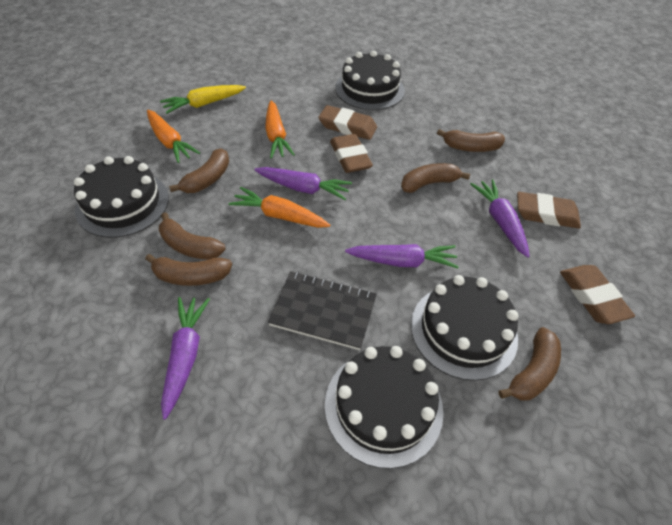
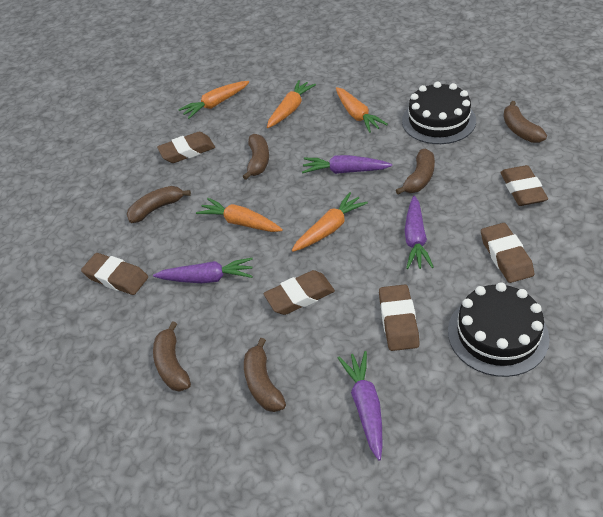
black cake: [74,156,169,238] [325,346,443,469] [335,51,405,110] [411,275,519,381] = 4 -> [402,81,476,144] [448,282,549,377] = 2
black notebook: [268,271,377,350] = 1 -> none = 0
brown eraser: [318,105,377,140] [330,134,373,173] [517,192,581,229] [560,265,635,324] = 4 -> [81,253,148,295] [157,132,215,163] [263,270,335,315] [379,284,420,351] [481,223,534,283] [500,165,548,206] = 6
orange carrot: [147,110,200,163] [229,187,330,228] [265,100,295,158] = 3 -> [178,81,249,119] [196,198,283,232] [267,80,316,128] [292,192,368,252] [336,87,388,133] = 5
yellow carrot: [160,85,246,114] = 1 -> none = 0

